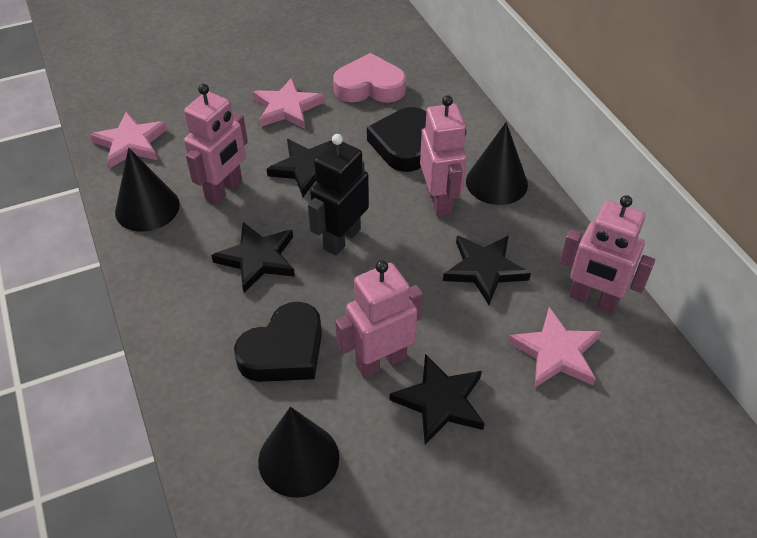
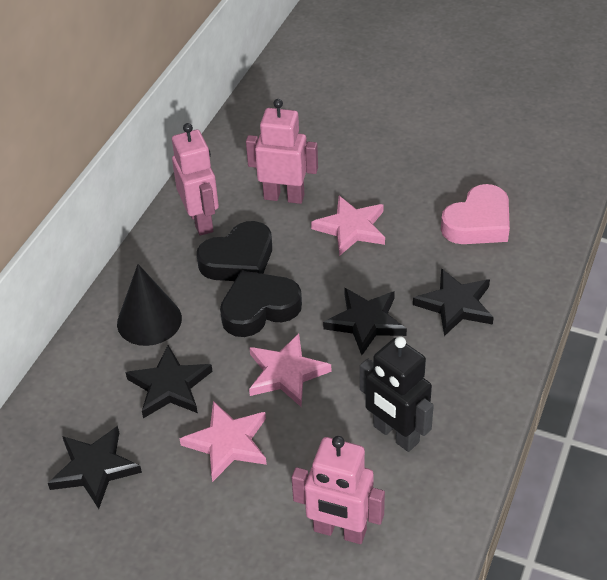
black cone: [115,147,180,232] [258,407,339,498] [466,122,528,205] = 3 -> [117,264,182,346] = 1
pink robot: [184,84,248,204] [335,260,423,378] [420,95,467,217] [560,195,655,313] = 4 -> [172,123,219,236] [246,99,318,204] [292,436,385,544] = 3

